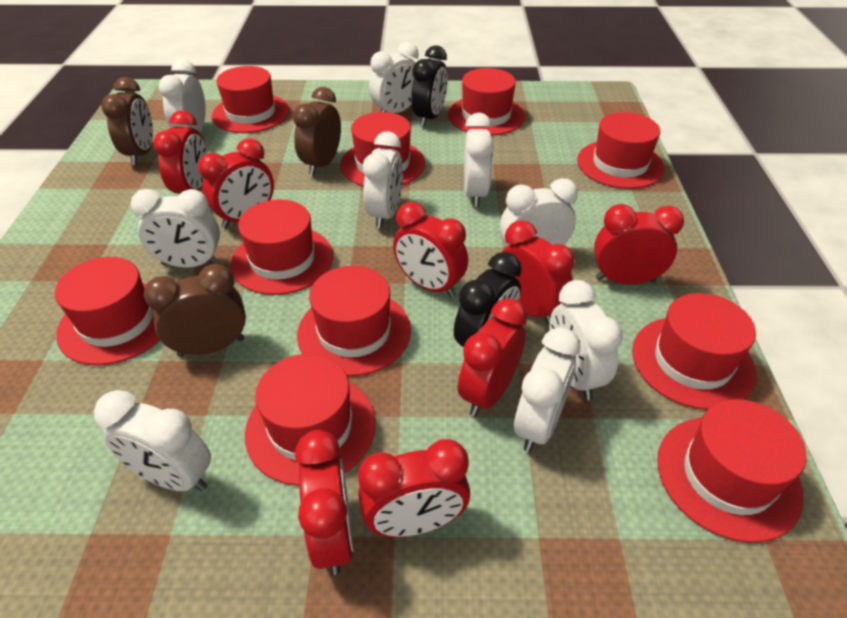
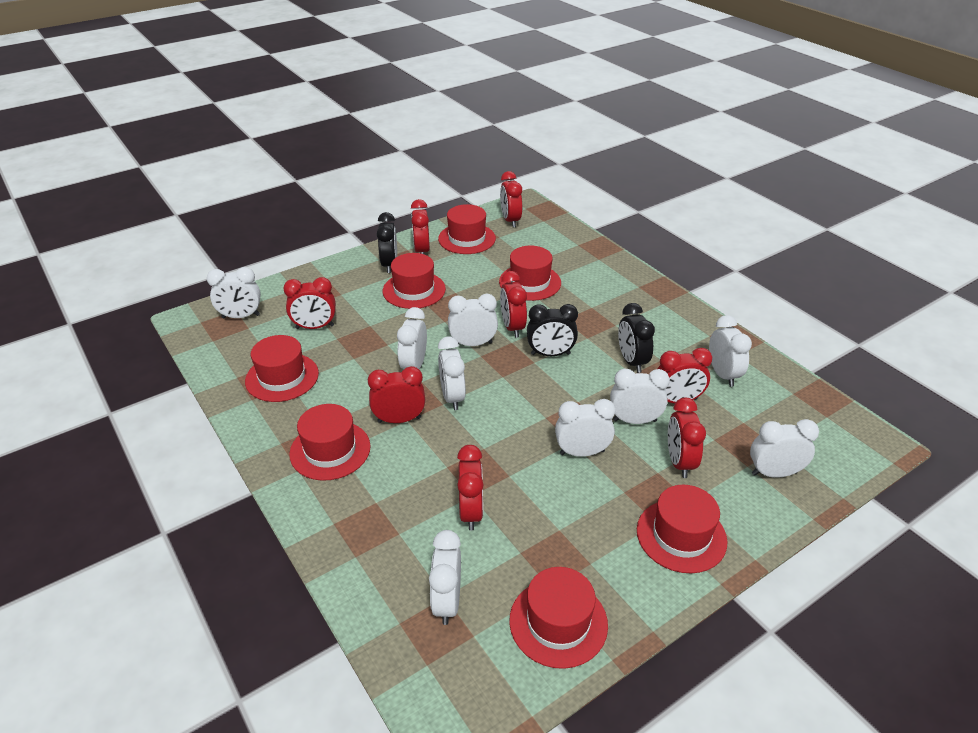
black clock: [411,45,448,127] [454,252,522,347] = 2 -> [377,212,397,273] [527,304,578,356] [618,303,655,373] = 3
brown clock: [101,77,153,165] [143,264,246,357] [293,87,341,175] = 3 -> none = 0
red hat: [55,257,160,365] [212,66,290,133] [231,200,333,295] [245,354,376,486] [297,266,411,376] [340,112,425,186] [448,68,525,136] [577,112,664,189] [632,293,756,410] [657,399,806,543] = 10 -> [245,335,319,402] [289,404,371,481] [383,253,446,309] [438,204,496,254] [499,246,561,301] [509,567,608,669] [637,485,728,573] = 7

